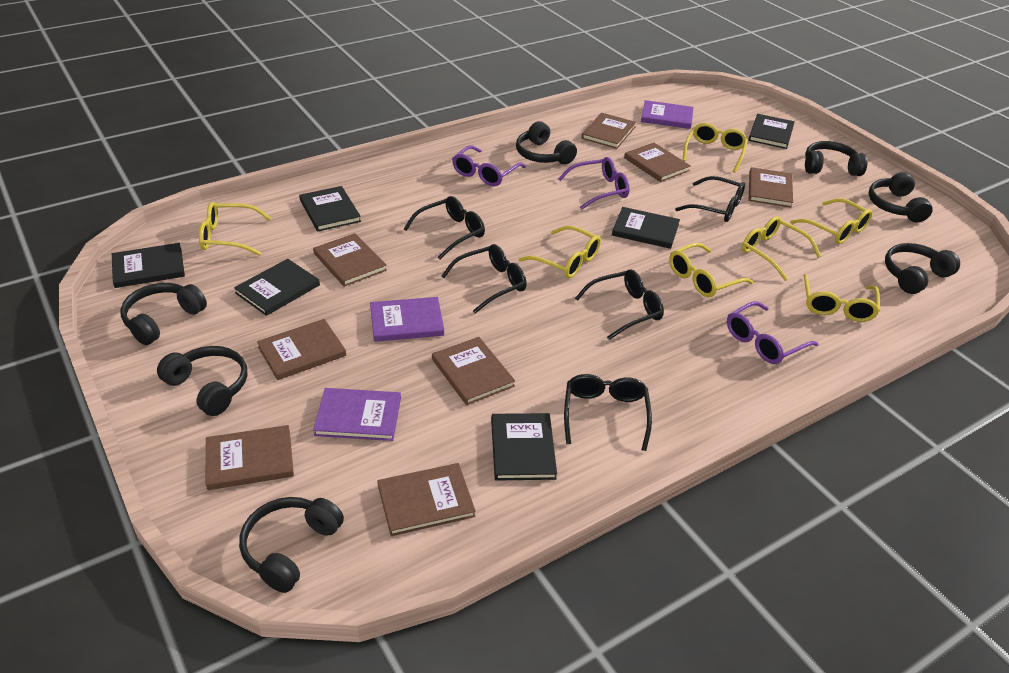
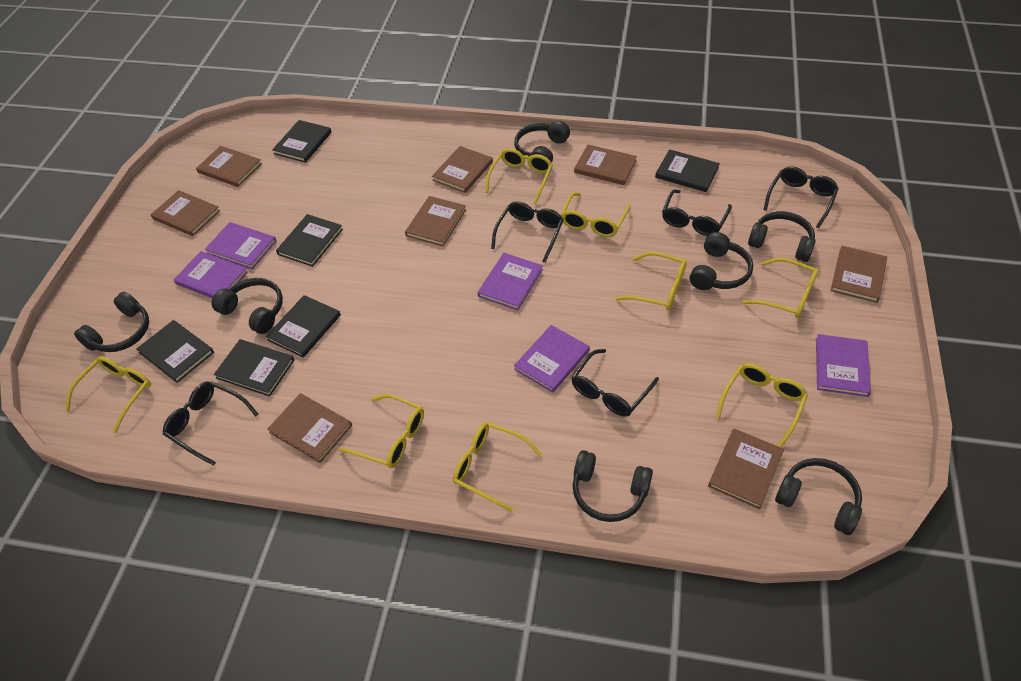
purple book: [313,388,401,441] [370,297,444,342] [641,100,694,129] = 3 -> [174,251,248,298] [205,222,276,269] [477,253,543,310] [514,325,590,393] [816,334,871,397] = 5
purple glasses: [452,145,526,186] [558,157,630,210] [727,301,819,364] = 3 -> none = 0
yellow glasses: [199,202,271,256] [518,226,601,278] [669,243,754,297] [682,123,748,173] [742,216,821,281] [790,198,873,244] [804,274,880,322] = 7 -> [65,356,151,434] [339,394,424,468] [453,422,542,512] [485,148,553,205] [561,192,630,237] [615,252,687,311] [716,363,808,447] [742,258,818,318] = 8

